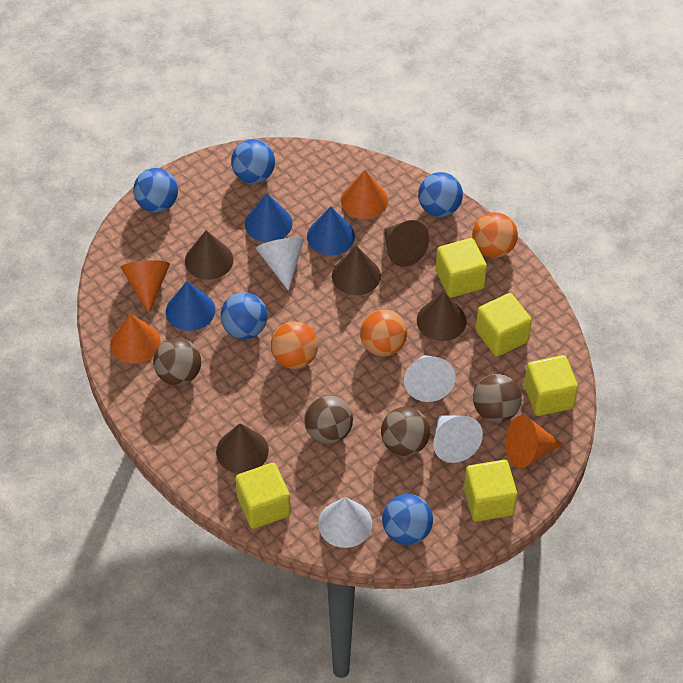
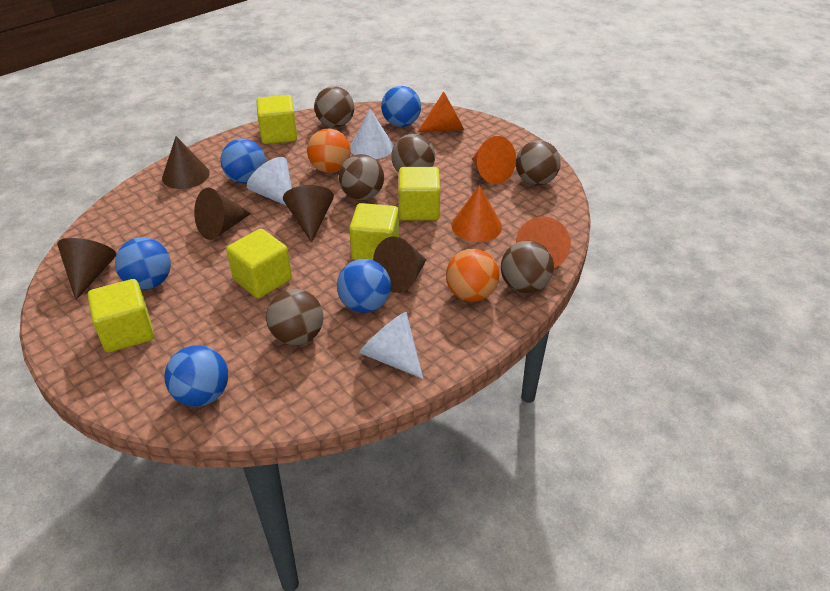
blue cone: [166,281,215,331] [245,193,293,242] [307,206,355,256] = 3 -> none = 0
brown ball: [153,338,201,386] [304,395,353,444] [381,407,430,456] [473,374,522,423] = 4 -> [266,289,323,345] [314,86,354,128] [339,154,384,200] [391,134,435,173] [501,241,554,293] [516,140,561,185] = 6
orange ball: [271,321,318,369] [360,309,407,357] [472,212,518,258] = 3 -> [307,129,351,173] [446,249,499,302] = 2
white cone: [256,238,304,291] [318,497,372,548] [404,355,456,402] [433,415,483,463] = 4 -> [247,157,292,206] [350,109,394,159] [359,312,423,379] = 3

